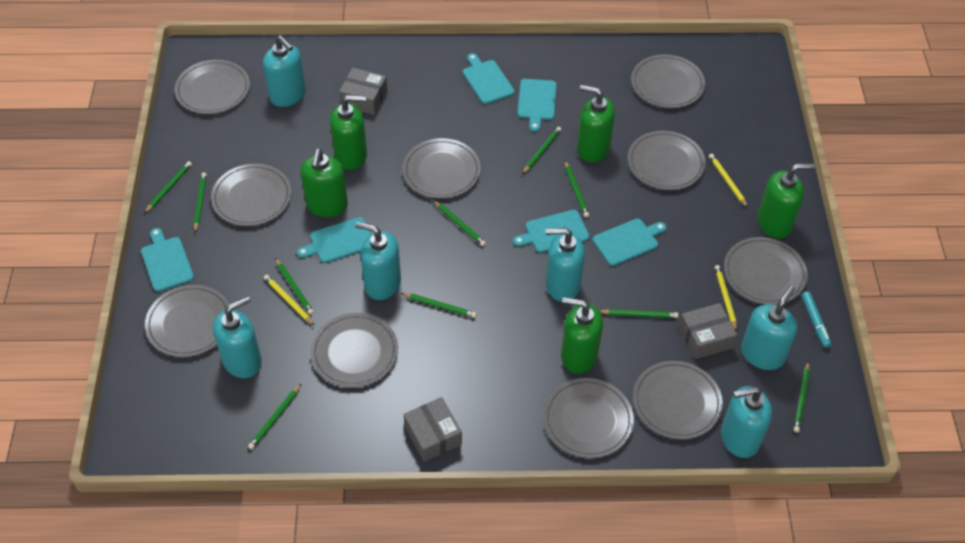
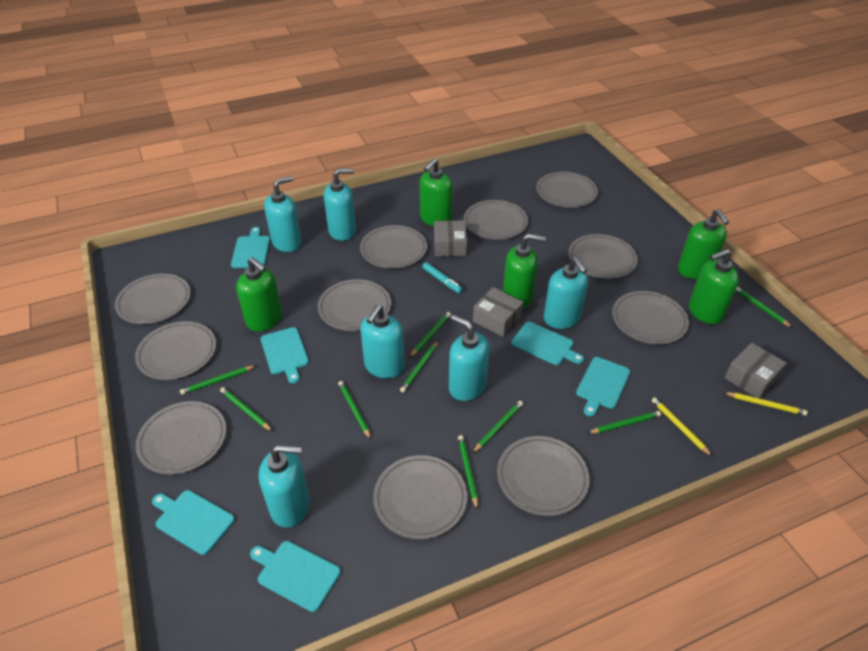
green pencil: [144,161,192,214] [194,173,207,233] [248,384,301,450] [275,258,314,315] [401,293,477,318] [433,200,486,246] [522,127,561,174] [565,161,589,218] [600,309,678,318] [794,361,810,433] = 10 -> [180,365,257,395] [220,387,272,431] [338,381,371,439] [400,341,438,393] [410,312,451,357] [458,435,478,510] [473,401,523,453] [588,411,661,434] [736,286,793,328] = 9
grey plate: [145,285,229,357] [175,60,250,114] [211,164,292,226] [311,313,398,387] [402,138,481,199] [543,378,634,458] [628,131,706,190] [631,54,705,108] [633,361,723,440] [724,237,808,305] = 10 -> [115,274,191,324] [135,321,216,380] [136,401,226,474] [317,279,391,331] [360,225,427,269] [373,455,468,539] [464,200,528,240] [497,436,590,516] [536,172,598,208] [568,234,638,279] [612,291,689,344] = 11
yellow pencil: [264,275,315,326] [709,154,748,208] [715,265,737,332] = 3 -> [652,397,713,457] [723,392,808,416] = 2

